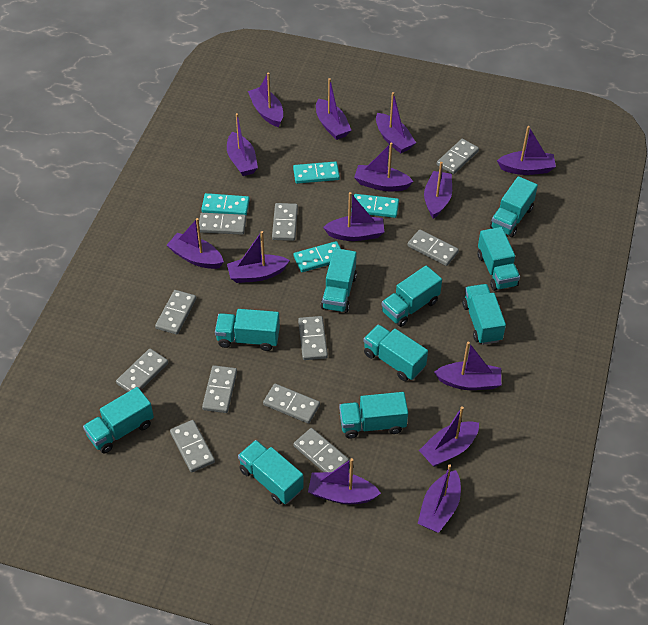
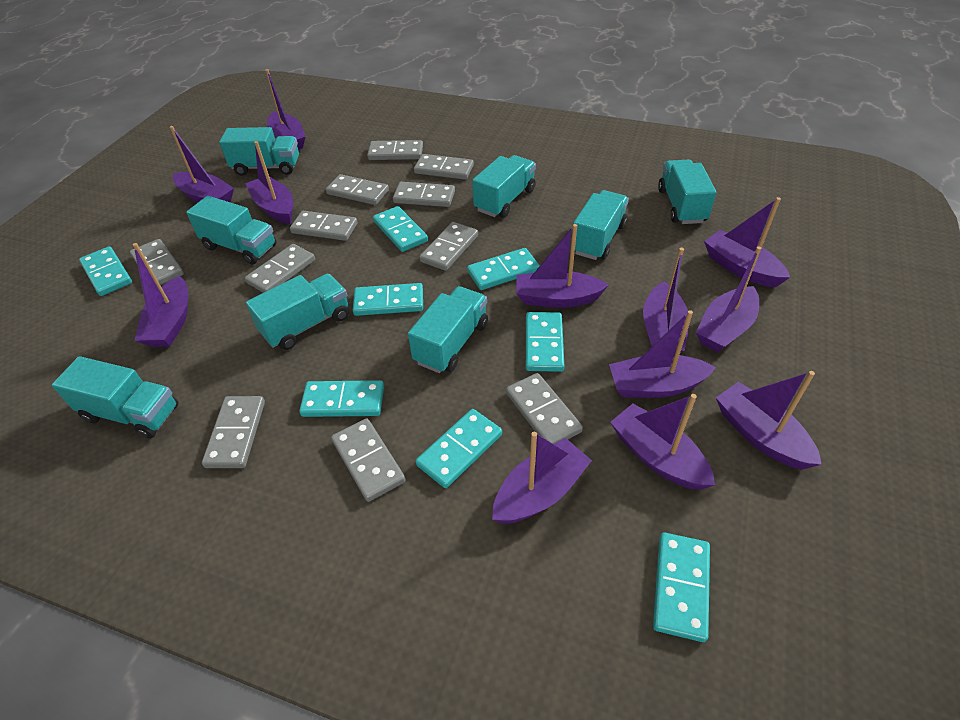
purple boat: [167,218,224,269] [227,113,258,176] [227,231,290,283] [248,73,283,127] [308,458,381,504] [316,78,351,140] [323,192,384,241] [354,143,414,191] [376,92,416,154] [418,464,461,533] [419,406,479,467] [424,162,452,219] [434,342,501,390] [497,126,556,175] = 14 -> [133,243,188,347] [170,126,234,203] [245,141,293,224] [266,69,305,150] [492,432,592,524] [516,224,608,308] [609,310,716,398] [610,394,715,490] [643,248,689,354] [696,246,761,352] [704,197,790,287] [716,371,822,470] = 12
turquoise domino: [201,193,250,215] [293,161,340,184] [294,241,341,272] [351,194,399,218] = 4 -> [79,246,132,296] [299,380,384,417] [353,283,423,316] [373,206,428,252] [416,409,502,488] [467,248,540,290] [526,312,564,372] [653,532,710,642] = 8
turquoise truck: [83,387,154,453] [215,309,280,351] [238,440,304,505] [321,248,357,313] [339,392,408,439] [363,324,428,381] [382,265,442,327] [462,284,506,345] [478,227,520,291] [490,176,538,237] = 10 -> [52,356,179,439] [186,196,277,264] [219,127,299,176] [246,274,349,350] [408,286,488,373] [472,155,536,218] [573,190,629,260] [658,160,716,224] = 8

